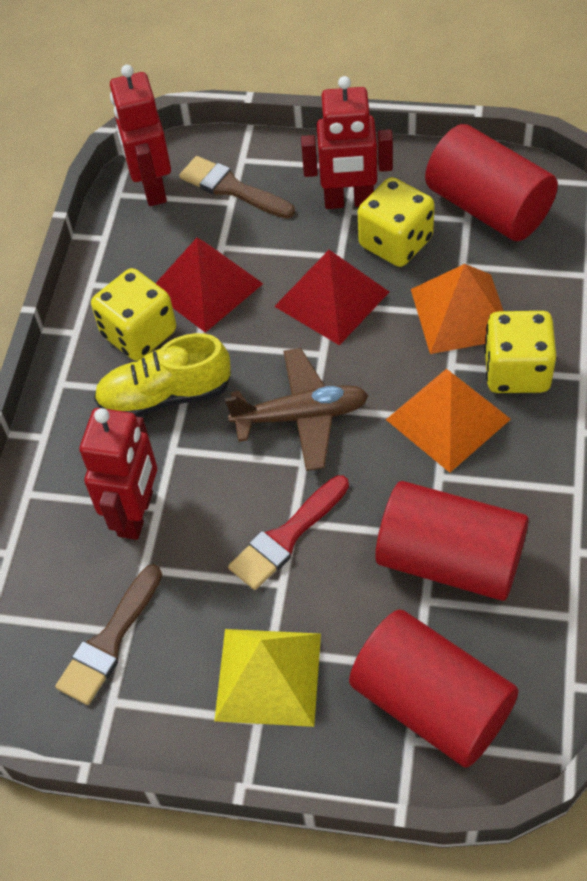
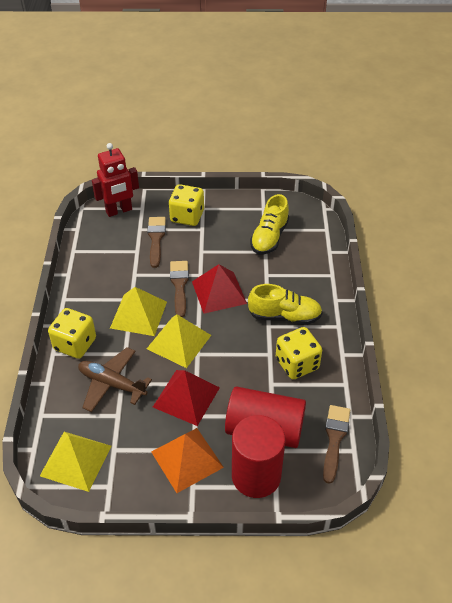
brown brush: [55,564,162,705] [179,156,295,219] = 2 -> [147,217,166,268] [170,261,189,318] [323,405,350,484] = 3
orange pyramid: [386,369,511,473] [411,264,503,354] = 2 -> [151,428,224,493] = 1
red brush: [228,475,349,590] = 1 -> none = 0
red cylinder: [349,610,519,768] [375,481,529,601] [425,124,558,241] = 3 -> [225,387,306,448] [232,415,285,498] = 2
red robot: [79,408,157,540] [110,65,171,206] [301,76,393,209] = 3 -> [92,143,139,217] = 1
yellow pyramid: [214,629,321,727] = 1 -> [40,432,111,492] [110,287,167,336] [147,315,211,368] = 3
yellow shoe: [94,333,231,417] = 1 -> [248,284,323,325] [250,194,289,255] = 2

